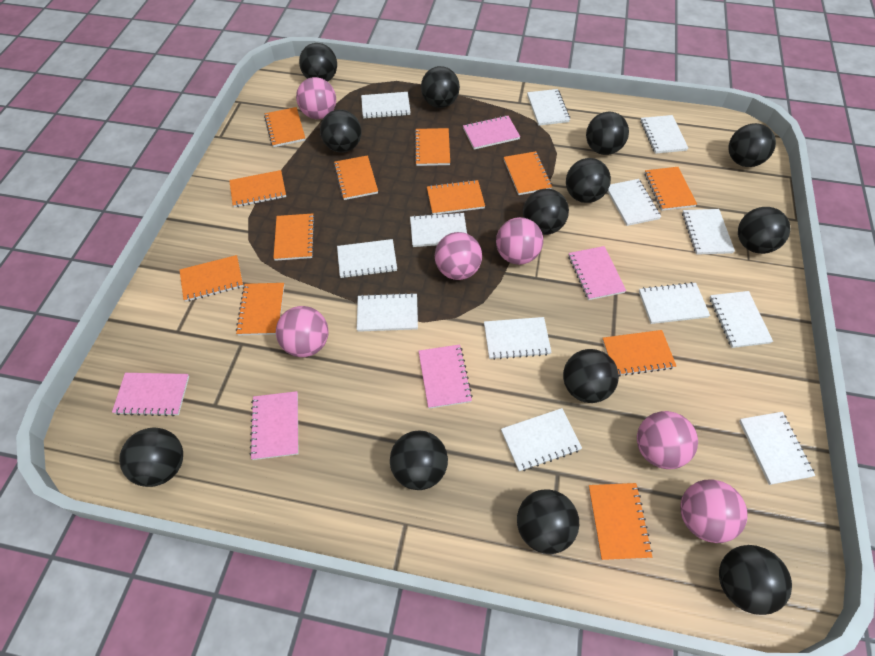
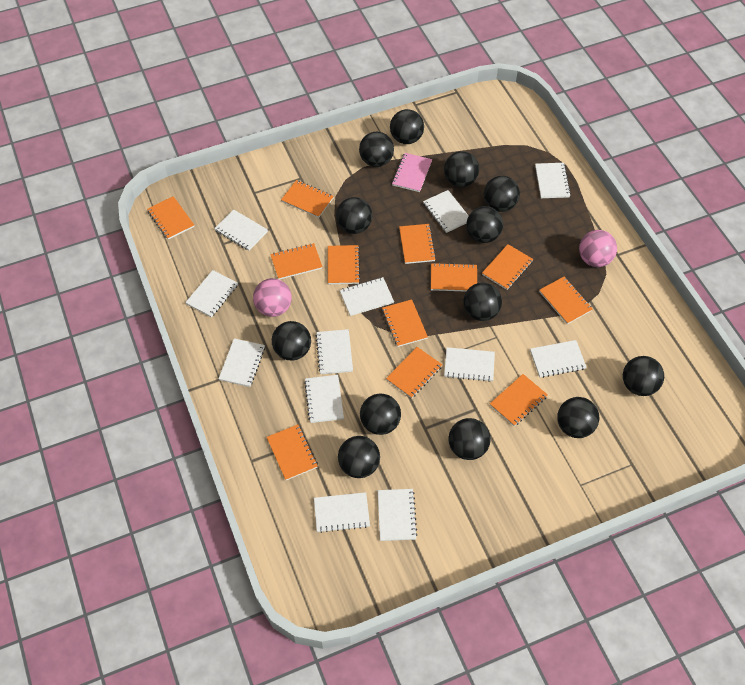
pink ball: [276,306,329,357] [296,77,336,119] [435,232,482,280] [496,217,543,265] [637,411,698,469] [680,480,748,543] = 6 -> [253,278,292,317] [579,230,617,267] = 2
pink notebook: [112,373,189,416] [250,391,298,460] [418,344,473,409] [463,115,520,149] [568,246,626,300] = 5 -> [392,153,432,192] = 1
white notebook: [337,239,397,278] [357,293,418,332] [361,92,411,119] [410,212,467,247] [484,317,552,360] [501,408,582,471] [527,89,570,126] [607,179,661,226] [639,282,710,324] [640,115,689,154] [682,209,735,255] [710,291,773,348] [739,412,816,485] = 13 -> [185,270,238,317] [214,209,268,251] [218,338,265,387] [304,375,344,423] [314,492,370,533] [316,329,353,374] [340,277,394,316] [377,489,417,541] [423,190,469,233] [444,347,495,382] [530,340,586,378] [535,163,571,198] = 12

